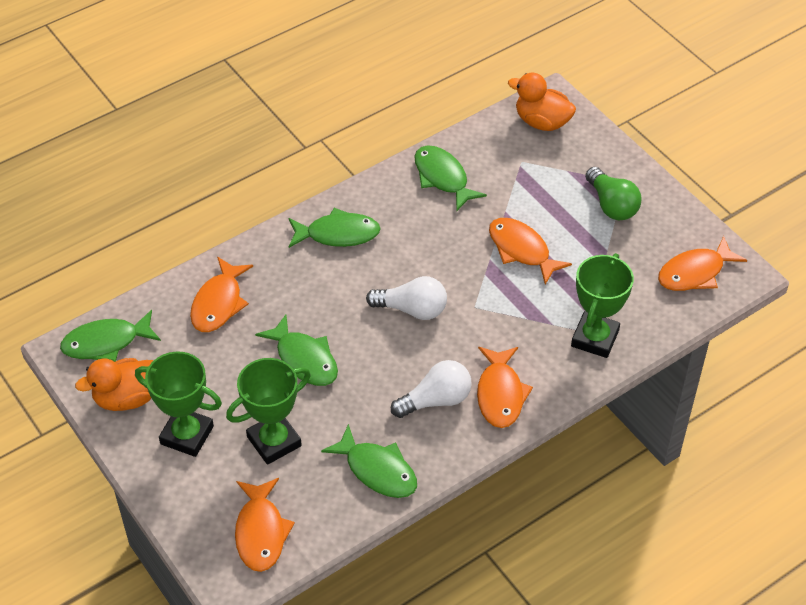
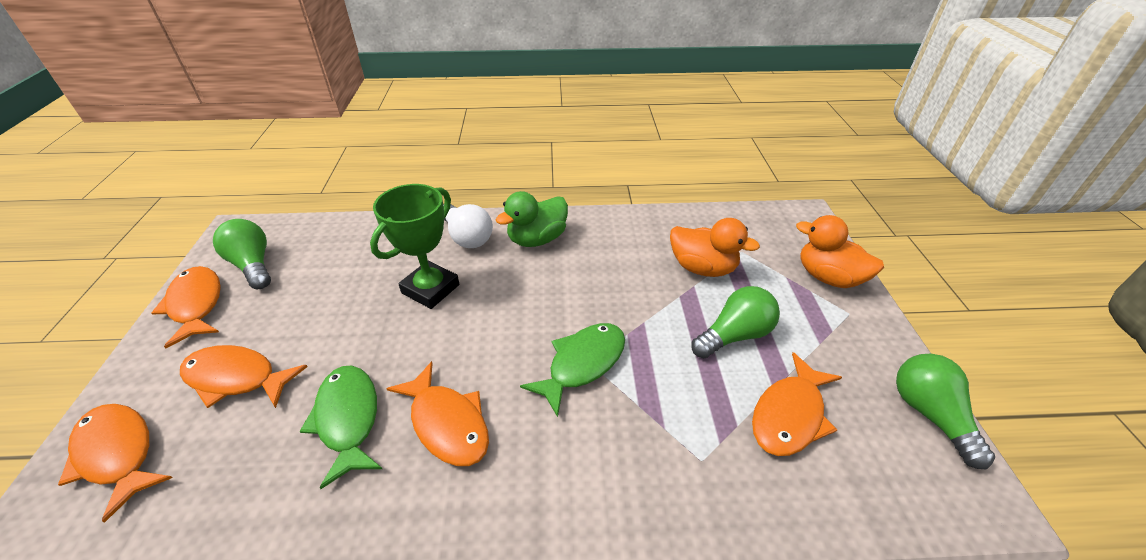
green duck: none = 0 -> [496,191,568,247] = 1
green fish: [60,310,161,362] [255,314,338,386] [288,208,381,248] [321,424,417,498] [414,145,487,211] = 5 -> [299,366,382,489] [520,323,625,417] = 2
green light bulb: [585,167,642,220] = 1 -> [213,219,271,289] [691,286,780,358] [896,354,995,470] = 3
green trophy: [135,351,222,457] [226,358,311,465] [571,253,634,358] = 3 -> [370,184,459,309] = 1
white light bulb: [366,276,447,320] [391,360,472,418] = 2 -> [443,204,493,248] = 1

